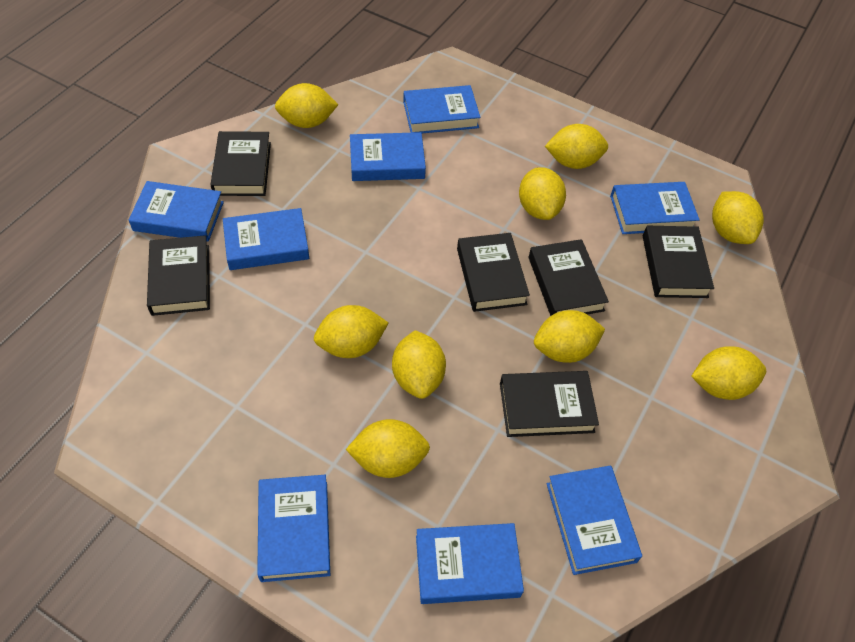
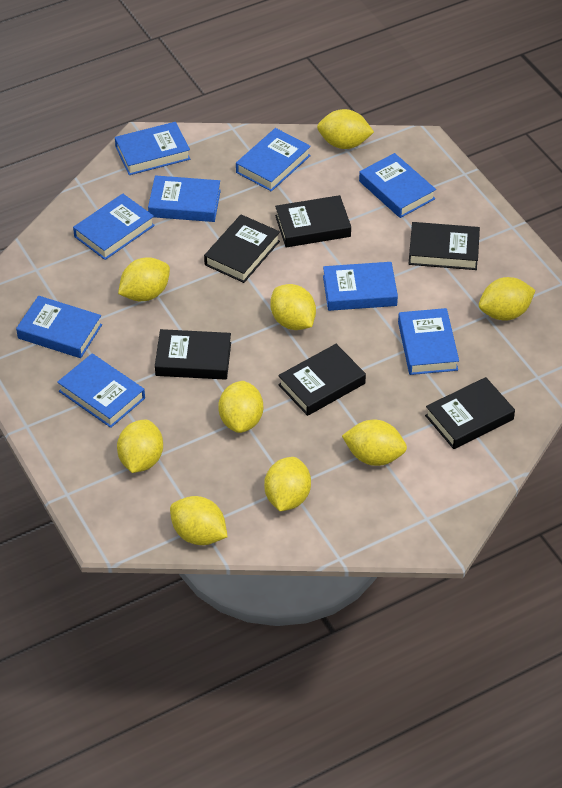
blue book: [129,181,224,242] [223,208,309,270] [257,475,330,582] [350,132,426,181] [403,85,480,133] [416,523,524,604] [547,466,642,575] [610,182,700,234] = 8 -> [16,296,102,358] [57,354,145,428] [73,194,155,260] [115,122,190,175] [148,175,221,222] [236,128,311,192] [323,262,398,311] [359,153,436,218] [398,308,459,375] = 9

